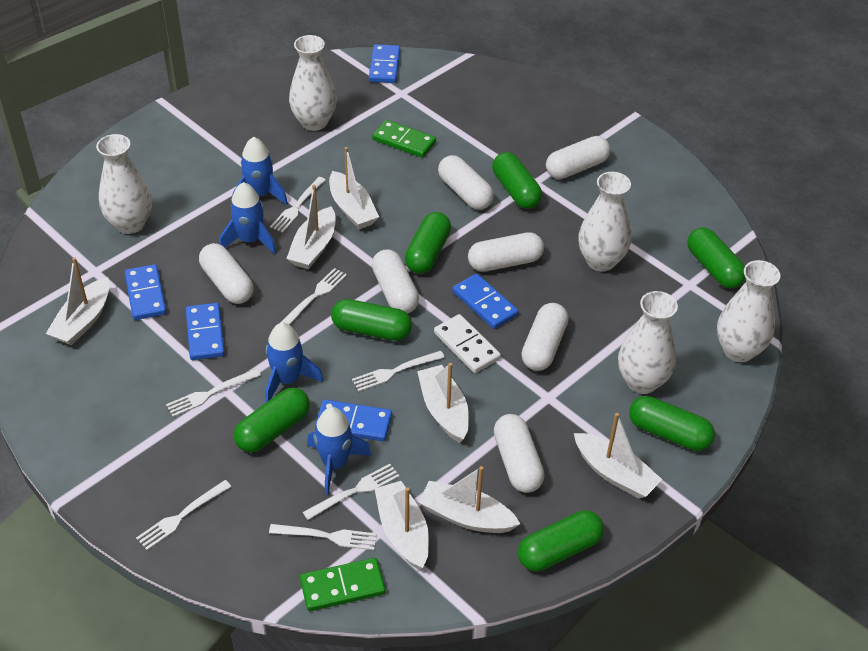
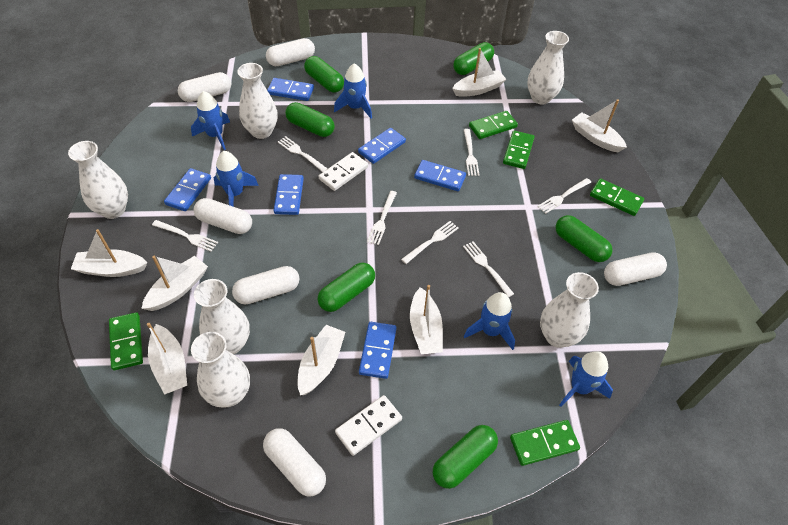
blue domino: [124,264,167,320] [186,303,225,360] [315,400,392,441] [369,44,400,83] [452,273,519,329] = 5 -> [164,168,211,211] [267,78,314,101] [274,174,304,215] [358,128,406,164] [359,322,397,379] [414,160,466,191] = 6
blue rocket: [220,182,276,254] [232,137,288,205] [266,323,323,402] [307,407,371,495] = 4 -> [191,91,230,150] [214,151,259,206] [334,63,372,118] [464,292,515,350] [559,351,613,407] = 5
green capsule: [234,388,310,452] [331,299,412,341] [405,212,451,274] [492,152,542,209] [518,510,604,571] [629,396,715,451] [687,227,746,288] = 7 -> [285,102,335,137] [304,56,344,92] [318,263,375,312] [433,425,498,489] [453,42,494,75] [555,215,613,262] = 6
green domino: [300,558,386,611] [372,120,436,158] = 2 -> [109,312,143,370] [469,111,518,139] [503,130,535,169] [510,420,580,466] [590,178,644,216] = 5
white capsule: [199,243,254,304] [372,249,419,314] [438,155,494,210] [468,232,544,272] [494,414,544,493] [521,303,568,371] [546,136,610,179] = 7 -> [178,72,231,102] [193,198,252,234] [232,266,299,305] [263,428,326,496] [266,38,315,66] [604,252,667,286] = 6
white domino: [434,314,501,373] = 1 -> [319,152,368,191] [335,395,402,456] = 2
white vase: [96,134,152,234] [289,35,337,131] [578,172,631,272] [618,291,678,394] [717,260,780,362] = 5 -> [68,141,128,219] [191,332,250,408] [194,279,250,354] [237,63,278,139] [528,31,569,104] [540,272,599,348] = 6

